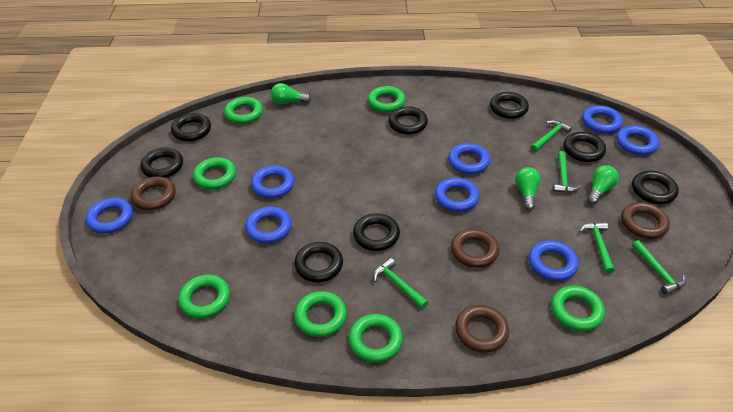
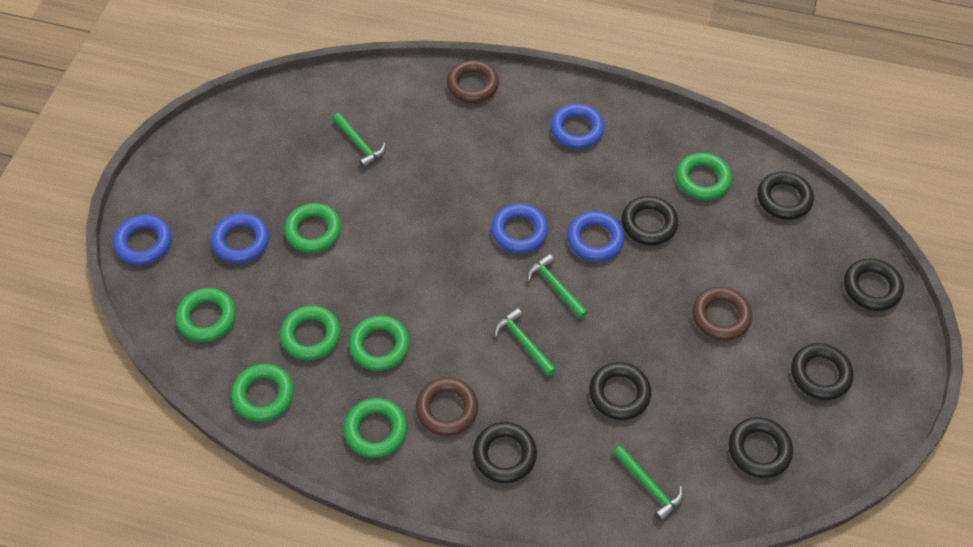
black ring: [140,148,183,178] [171,113,211,142] [294,242,343,282] [353,213,400,251] [389,106,428,135] [490,92,529,119] [564,132,606,162] [632,171,679,204] = 8 -> [473,422,537,483] [589,362,651,420] [621,196,678,245] [729,417,793,478] [757,171,814,220] [791,343,853,400] [844,258,904,311] = 7
blue ring: [86,198,133,234] [245,207,292,243] [251,165,294,198] [435,178,480,212] [448,143,490,174] [529,240,579,281] [582,105,623,134] [616,125,659,155] = 8 -> [113,215,172,265] [211,213,269,264] [491,203,548,253] [551,104,605,149] [567,211,625,262] = 5
brown ring: [131,176,176,210] [451,229,499,268] [455,305,509,353] [621,202,670,239] = 4 -> [416,377,478,436] [447,60,499,103] [692,287,752,341] = 3
green hammer: [373,258,428,309] [531,120,572,152] [553,151,581,193] [579,222,615,274] [632,240,686,295] = 5 -> [333,113,386,169] [494,308,557,376] [527,254,588,319] [613,445,684,522] = 4
green light bulb: [271,83,311,105] [515,167,540,210] [587,165,619,204] = 3 -> none = 0

